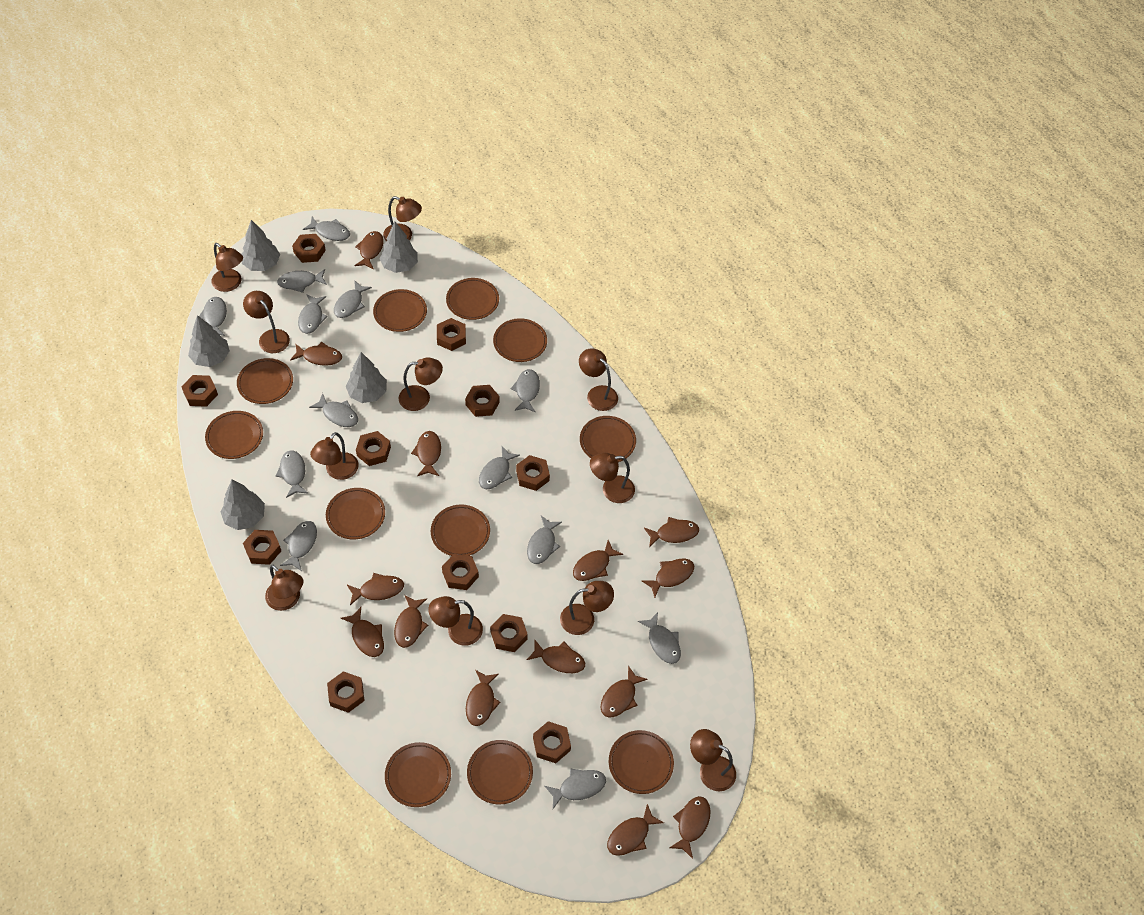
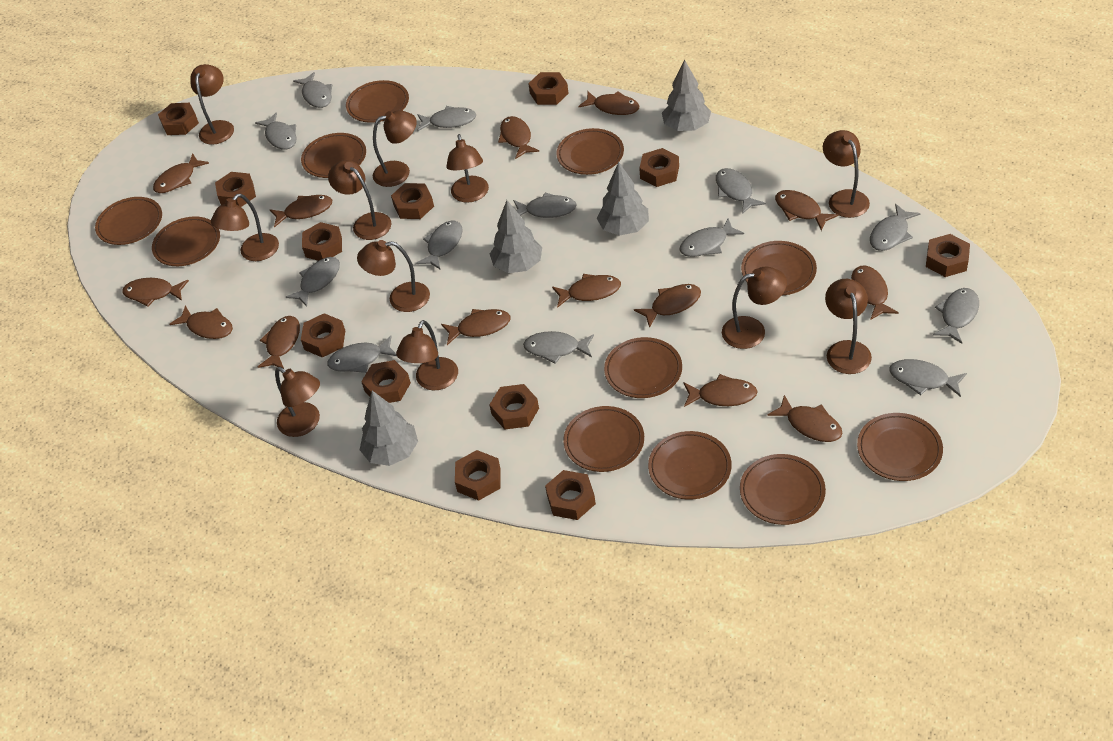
brown nut: [181,375,218,407] [243,530,281,565] [292,234,326,263] [327,671,365,713] [356,431,391,466] [437,318,466,351] [442,554,479,590] [465,385,500,417] [490,614,528,652] [516,455,550,491] [533,721,571,763] = 11 -> [158,103,199,135] [215,172,256,207] [301,313,345,357] [302,222,342,261] [361,360,411,403] [391,183,434,219] [455,450,500,501] [489,384,539,429] [528,72,569,105] [545,470,596,520] [639,148,679,187] [926,234,970,277] = 12
grey tree: [188,315,230,367] [220,479,265,530] [241,220,280,271] [346,352,387,403] [379,222,418,273] = 5 -> [360,391,418,466] [490,200,542,273] [597,162,649,236] [662,60,711,131] = 4

